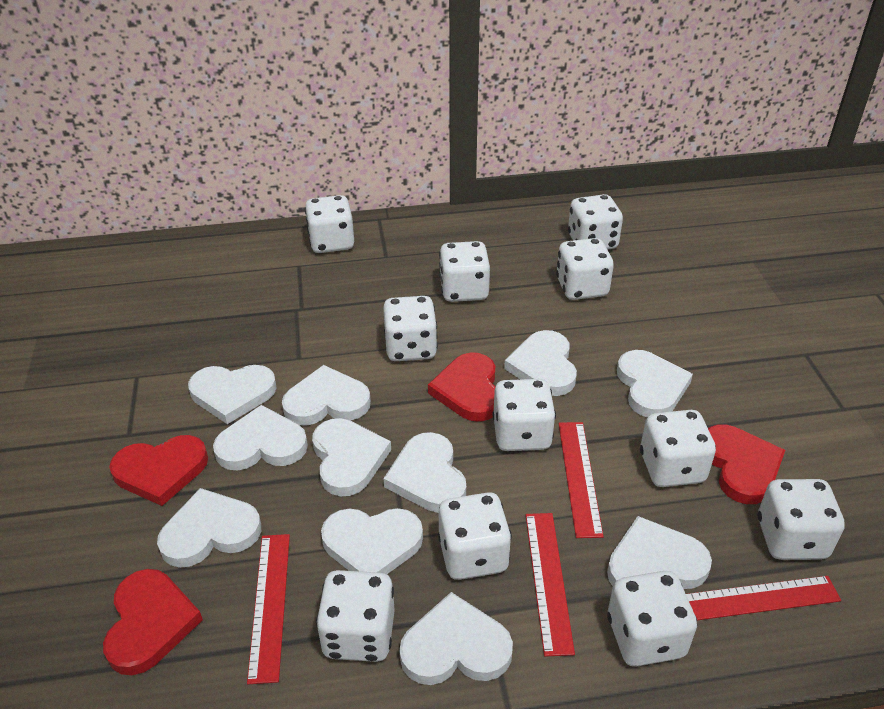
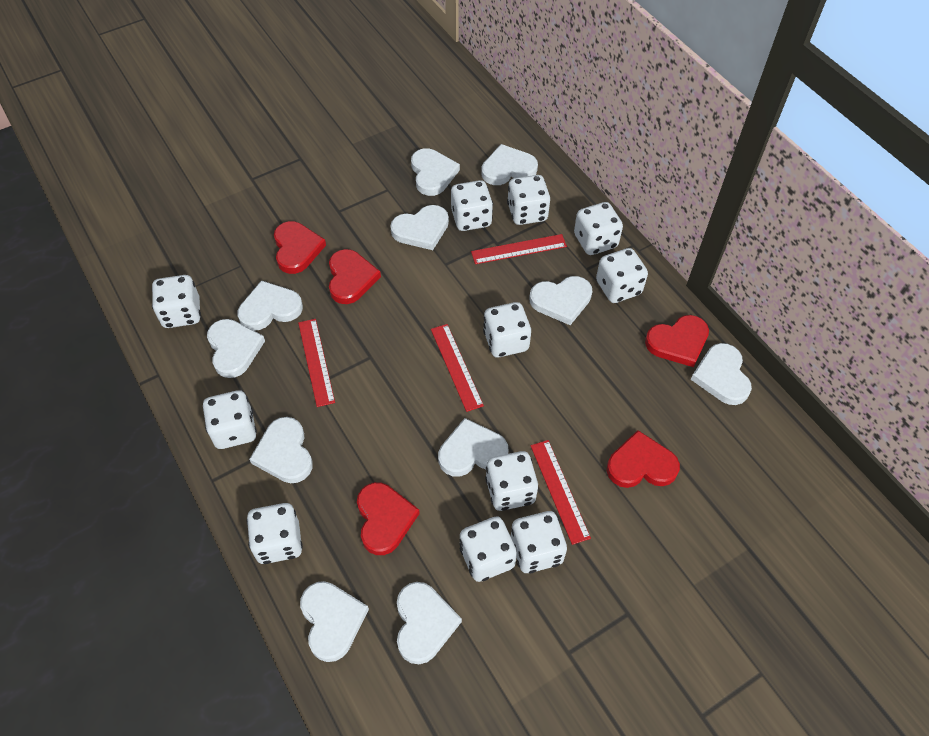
red heart: [103,569,203,675] [109,435,208,506] [428,352,496,422] [708,425,785,504] = 4 -> [274,221,326,274] [329,249,381,304] [357,482,420,555] [607,430,680,488] [645,315,709,367] = 5

